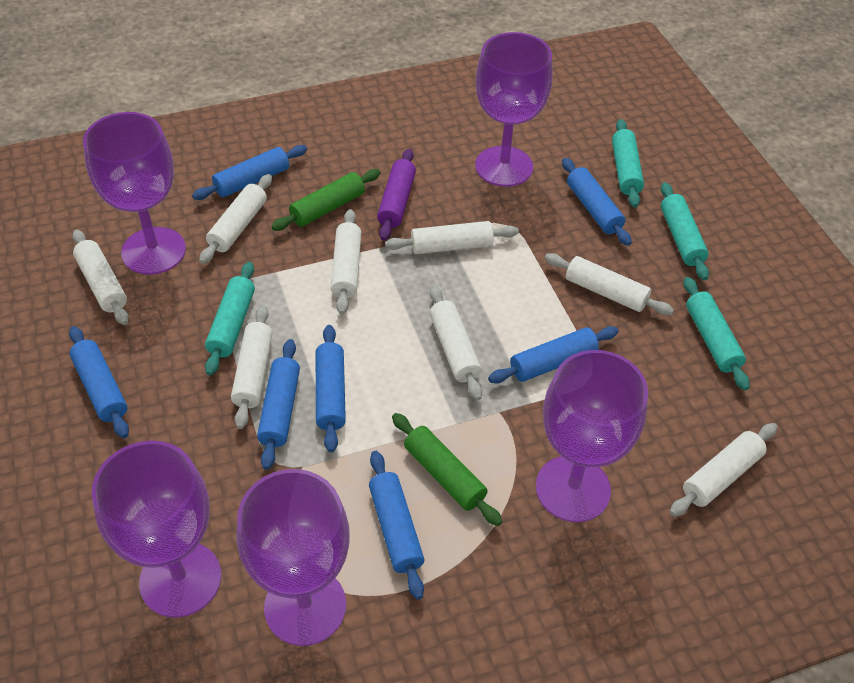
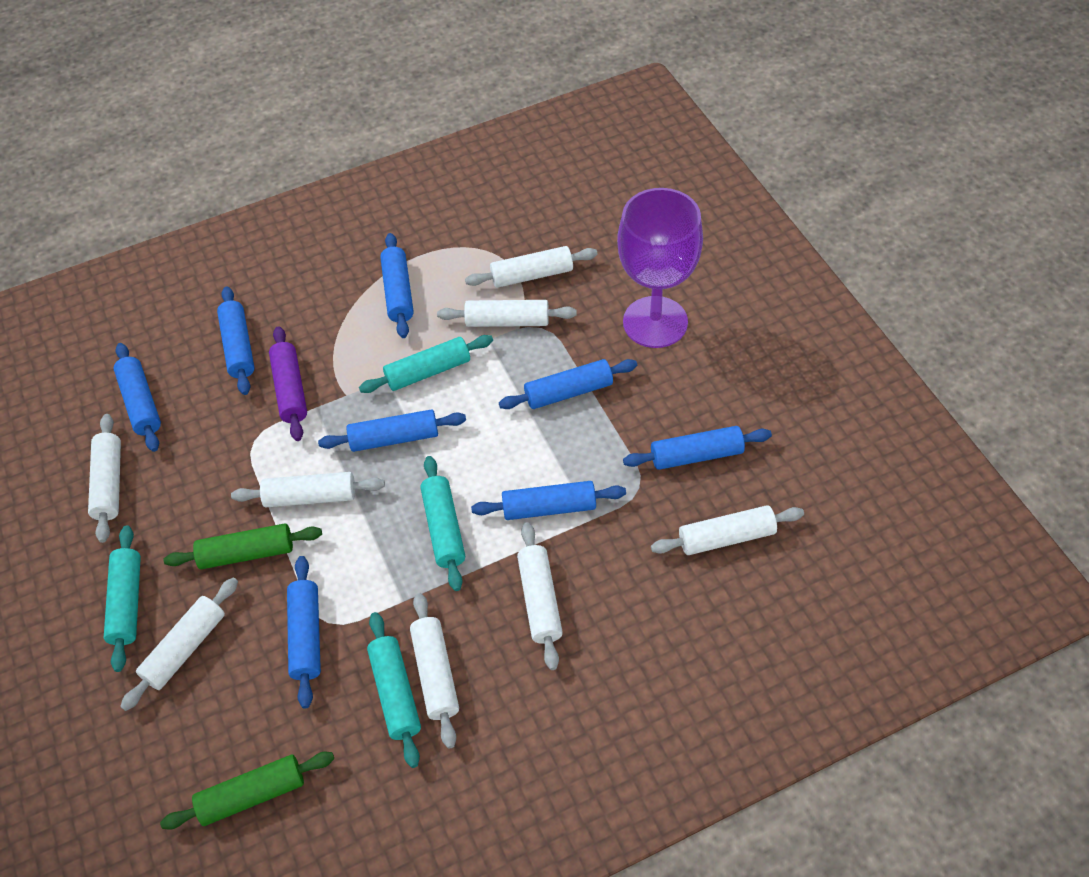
blue rolling pin: [69,326,129,438] [192,145,307,200] [257,339,300,470] [316,325,346,452] [369,451,424,600] [488,326,619,383] [562,158,632,246] = 7 -> [114,343,161,452] [217,286,255,395] [287,556,321,709] [318,409,466,452] [380,233,414,338] [471,481,626,520] [499,359,637,409] [623,426,772,470] = 8
purple goblet: [83,112,186,275] [92,440,221,618] [236,469,350,646] [475,32,553,187] [536,350,648,522] = 5 -> [617,188,703,348] = 1

